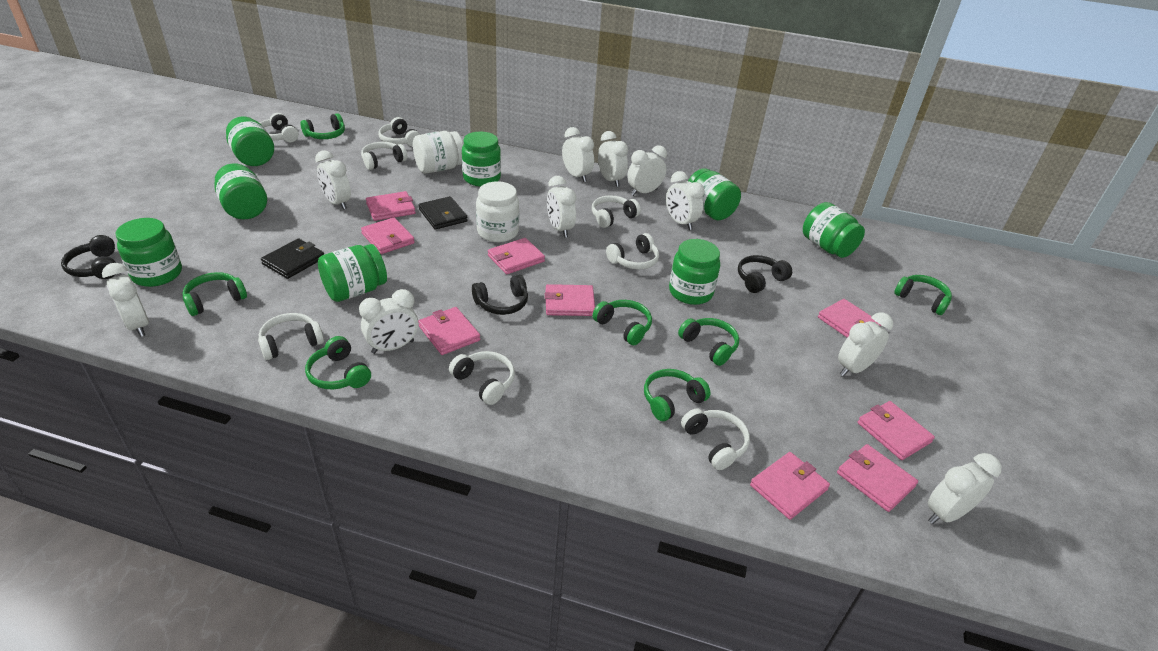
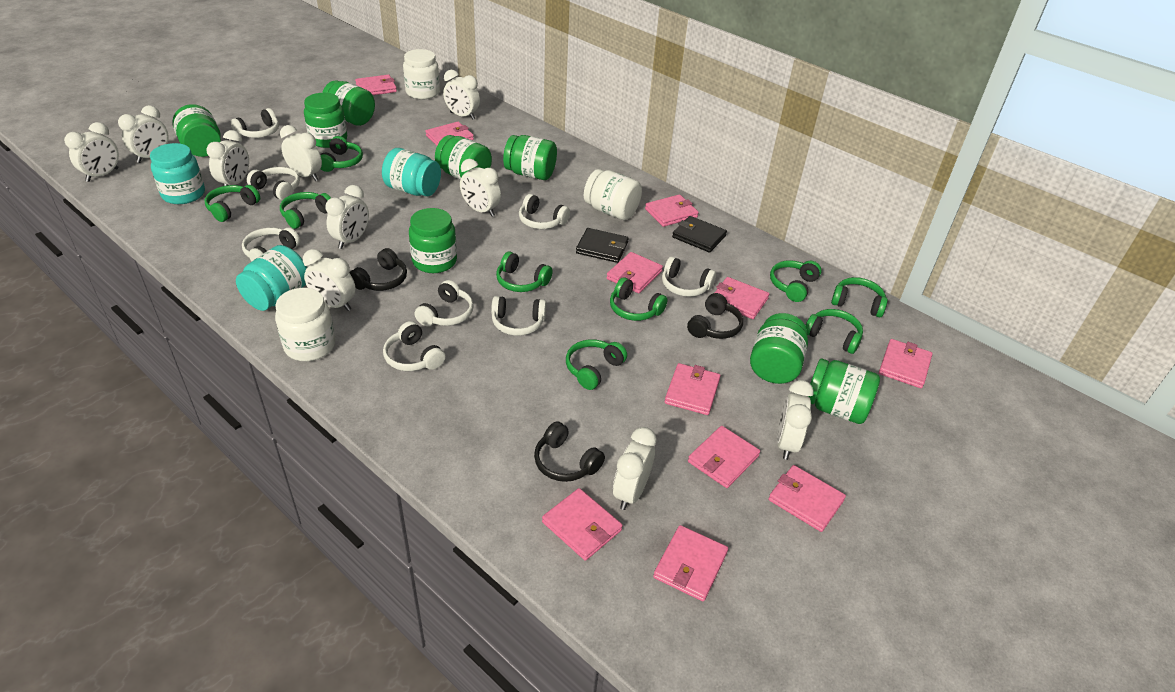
green headphones: [182,272,247,316] [301,113,345,139] [305,336,371,389] [593,300,652,345] [644,369,711,421] [678,318,739,366] [894,275,952,315] = 7 -> [205,185,260,222] [280,192,331,229] [320,136,363,172] [496,252,553,292] [566,339,627,390] [610,277,668,321] [770,260,822,302] [805,309,863,354] [831,277,888,317] = 9
pink wallet: [361,218,415,254] [366,191,416,221] [418,307,480,355] [488,238,545,274] [545,284,595,316] [750,452,830,520] [818,299,882,338] [837,444,918,512] [858,401,935,460] = 9 -> [355,74,397,95] [425,122,474,146] [542,488,623,561] [606,252,663,293] [645,194,699,227] [653,525,728,601] [665,363,720,415] [688,426,760,488] [715,277,769,319] [768,465,846,532] [879,339,933,388] = 11
turquoise jar: none = 0 -> [150,143,205,204] [236,245,307,311] [382,148,441,196] = 3
white jar: [413,131,463,174] [476,181,519,242] = 2 -> [275,288,336,361] [403,49,440,100] [584,169,642,220] = 3

